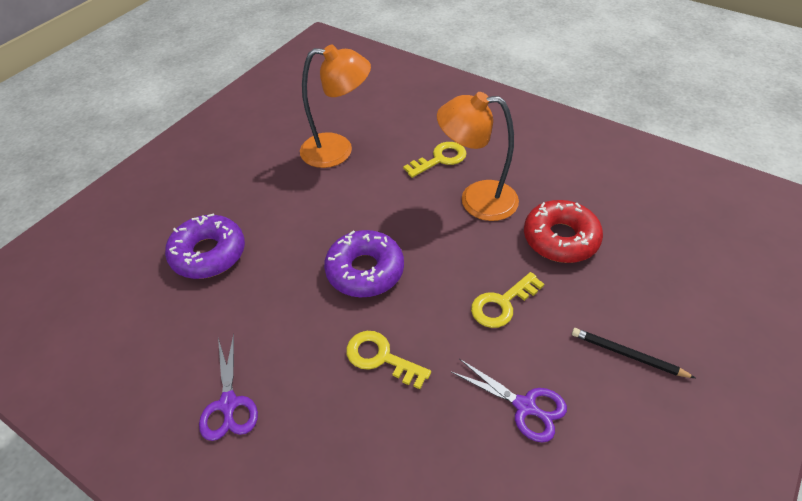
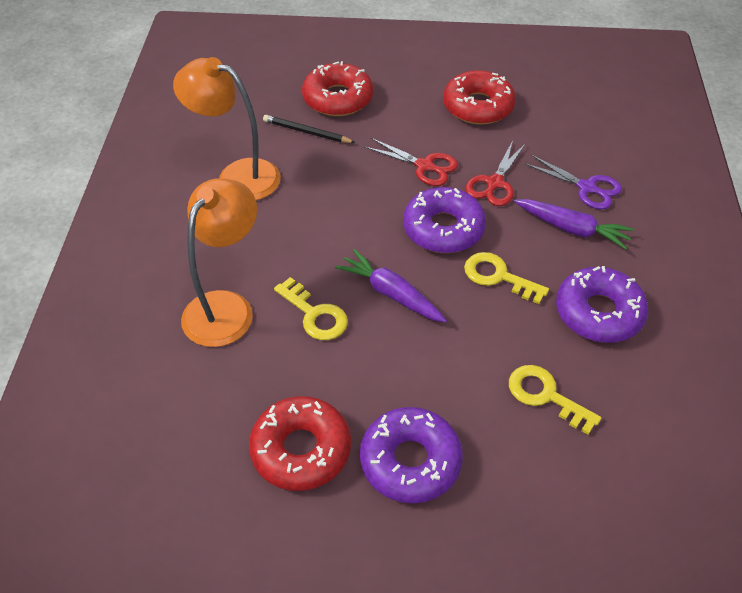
purple carrot: none = 0 -> [335,249,447,323] [514,199,634,250] = 2
purple donut: [165,214,245,279] [324,230,404,297] = 2 -> [360,407,463,504] [403,187,486,253] [556,266,648,343] = 3
purple scissors: [199,333,258,441] [451,359,567,442] = 2 -> [524,155,622,210] = 1
red donut: [524,200,603,263] = 1 -> [249,396,351,491] [302,61,373,116] [443,70,516,125] = 3
red scissors: none = 0 -> [364,138,458,186] [466,141,526,206] = 2

